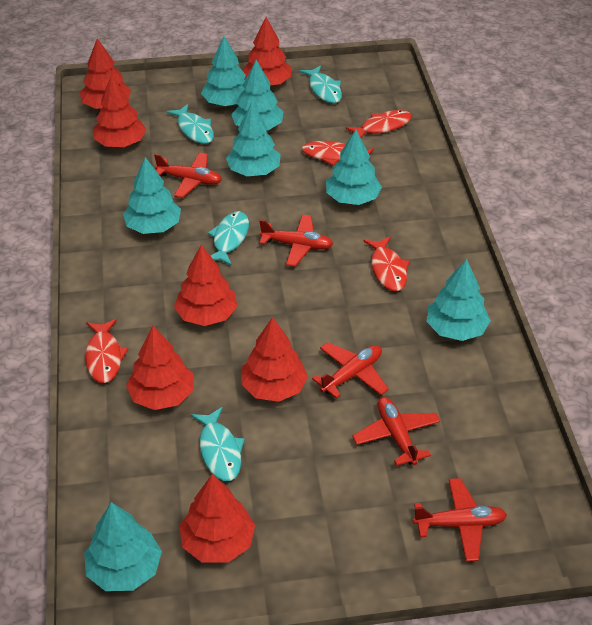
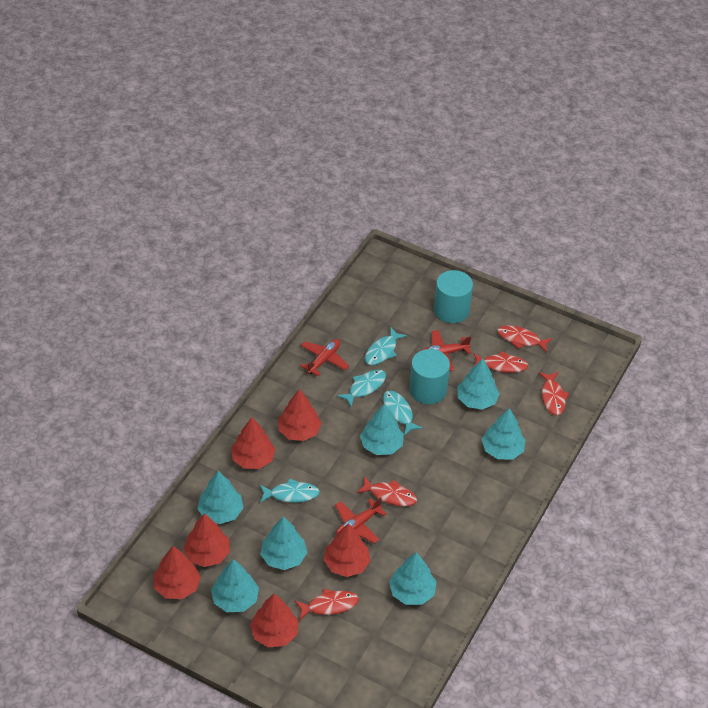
red fish: [85,319,129,383] [302,141,374,166] [345,110,412,138] [363,236,410,291] = 4 -> [295,589,359,620] [357,477,417,506] [473,351,528,373] [497,325,552,353] [539,372,569,415] = 5
red plane: [154,152,222,198] [259,214,333,267] [312,342,389,399] [352,397,441,466] [413,478,507,562] = 5 -> [301,339,349,376] [335,497,387,543] [421,330,471,371] = 3
red tree: [80,38,131,109] [93,75,146,147] [126,326,193,410] [174,245,238,326] [180,474,255,562] [241,317,308,402] [243,17,291,86] = 7 -> [153,546,201,599] [183,513,230,567] [231,417,276,469] [250,594,299,647] [278,389,322,441] [323,523,371,577] = 6
turquoise cylinder: none = 0 -> [409,349,450,404] [434,270,473,323] = 2

